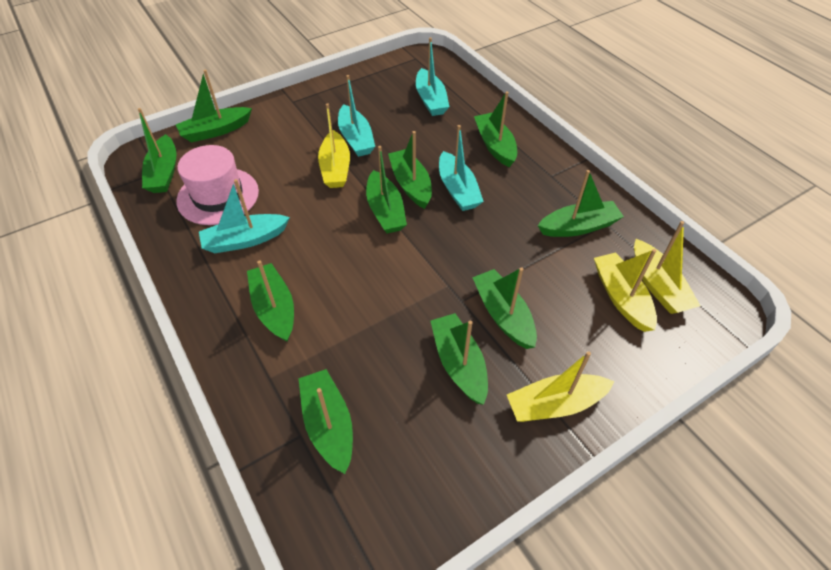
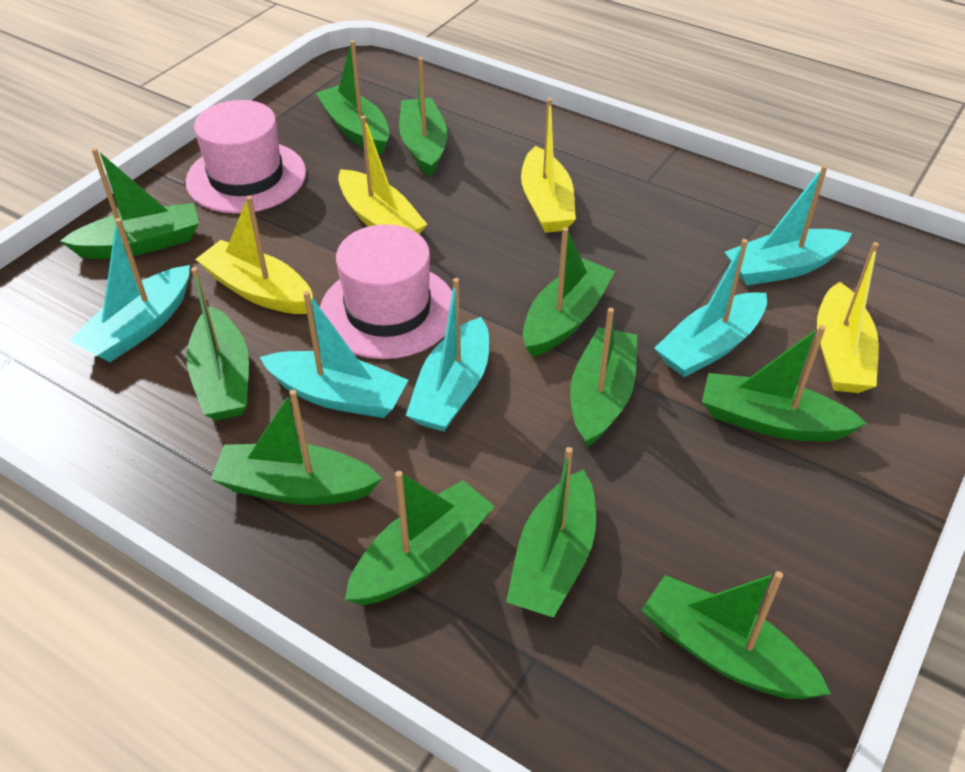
green boat: [138,108,176,193] [176,70,252,142] [247,260,294,342] [298,369,353,474] [366,146,407,233] [388,131,432,209] [430,313,488,405] [472,267,537,349] [474,92,517,167] [538,170,624,237] = 10 -> [60,148,199,259] [186,267,249,421] [211,390,382,505] [316,40,389,155] [345,471,495,605] [399,57,448,177] [506,447,596,618] [523,227,615,357] [570,308,637,447] [641,571,831,699] [702,325,867,441] = 11
pink hat: [176,145,259,225] = 1 -> [186,100,306,214] [320,224,452,359] = 2
turquoise boat: [199,179,290,253] [338,75,375,157] [416,37,449,116] [439,125,484,211] = 4 -> [69,218,190,362] [260,291,408,418] [406,278,489,432] [654,239,767,377] [725,165,852,286] = 5

